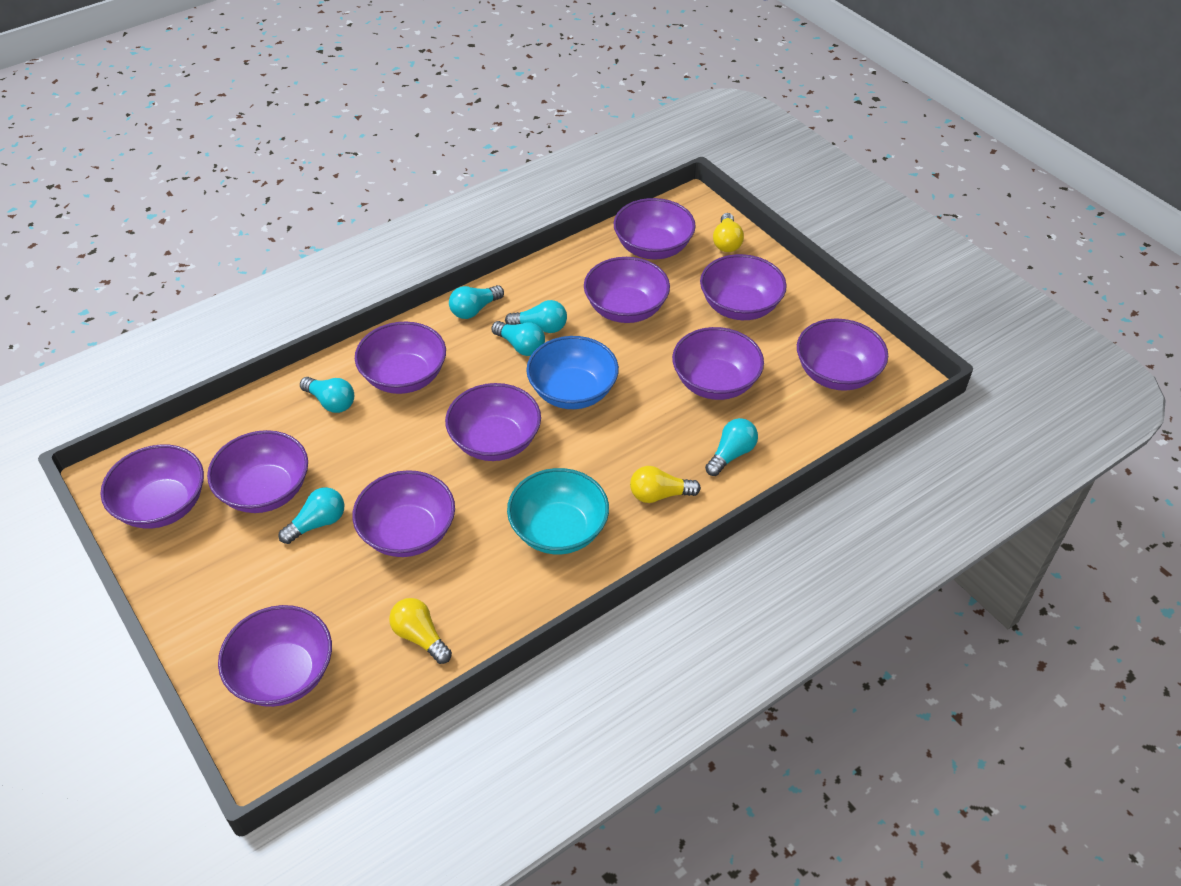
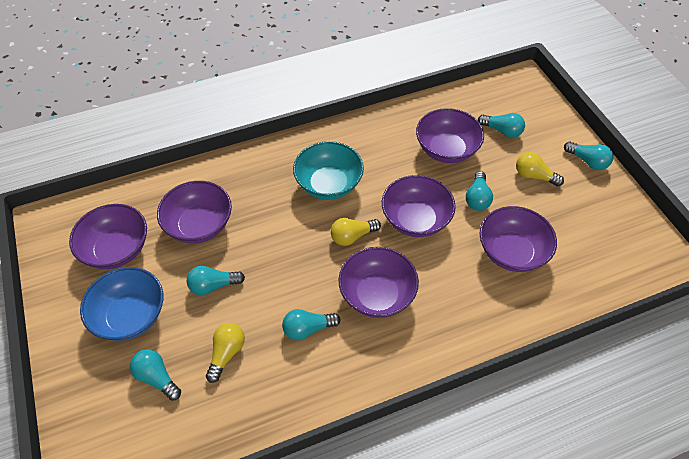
purple bowl: [100,445,204,528] [207,430,308,513] [218,605,332,707] [352,470,455,557] [355,322,446,394] [445,383,541,461] [584,257,670,323] [614,198,696,259] [672,327,764,400] [700,254,787,320] [797,319,888,391] = 11 -> [69,204,147,269] [157,181,232,243] [338,247,419,318] [382,175,456,237] [416,108,484,163] [480,206,557,272] = 6

